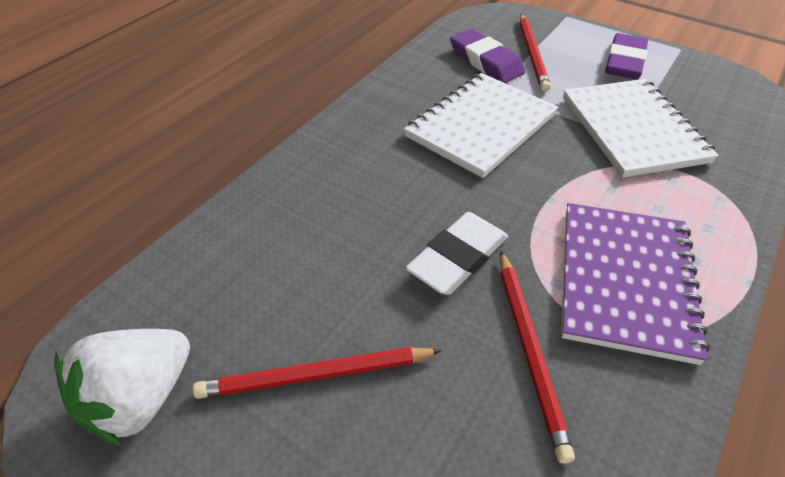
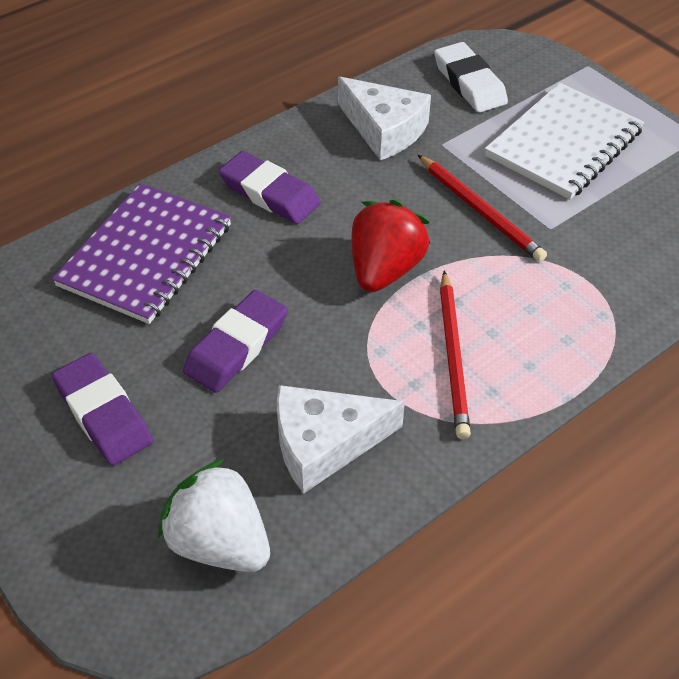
purple eraser: [450,29,525,83] [605,33,648,79] = 2 -> [52,353,153,466] [183,290,288,393] [219,151,321,224] = 3
red pencil: [193,347,442,399] [500,251,575,463] [520,14,551,92] = 3 -> [418,155,547,262] [440,271,471,439] = 2
red strawberry: none = 0 -> [352,200,430,292] = 1
white cheese: none = 0 -> [277,385,405,494] [338,77,431,161] = 2
white notebook: [404,73,558,178] [563,79,719,178] = 2 -> [485,83,644,200] = 1

